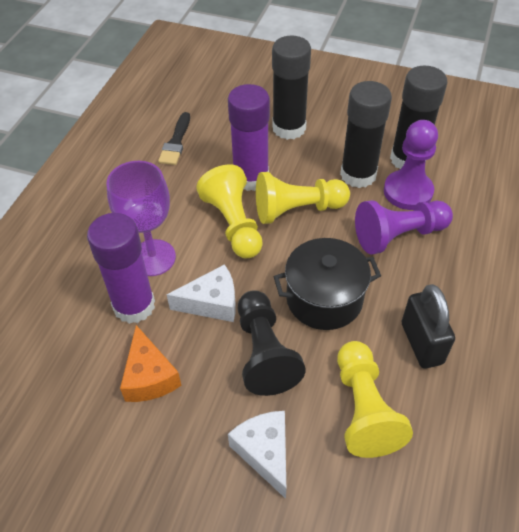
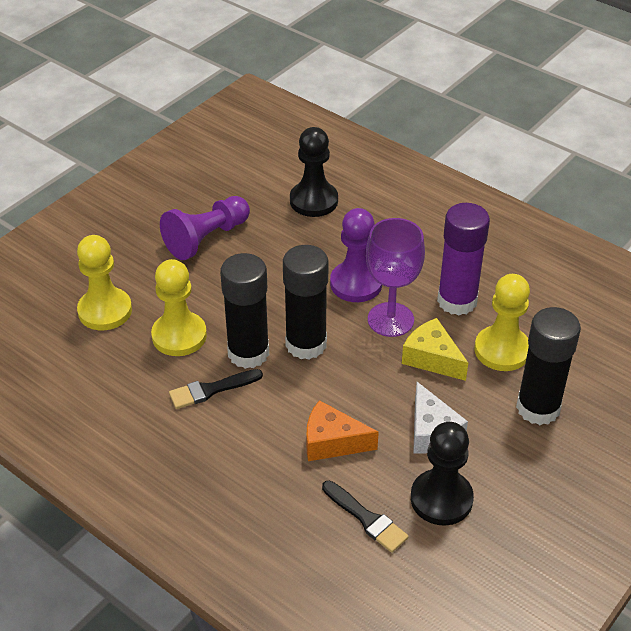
black brush: [158,112,190,165] = 1 -> [169,369,263,409] [322,481,409,553] = 2
black padlock: [402,284,455,369] = 1 -> none = 0
black pawn: [238,290,306,396] = 1 -> [290,127,338,217] [411,422,474,526] = 2
black pot: [273,238,381,330] = 1 -> none = 0
purple glue stick: [87,213,155,324] [228,84,270,191] = 2 -> [437,203,490,315] = 1
white cheese: [167,264,236,322] [228,411,286,499] = 2 -> [413,382,468,454] = 1
yellow cheese: none = 0 -> [402,318,468,381] = 1

